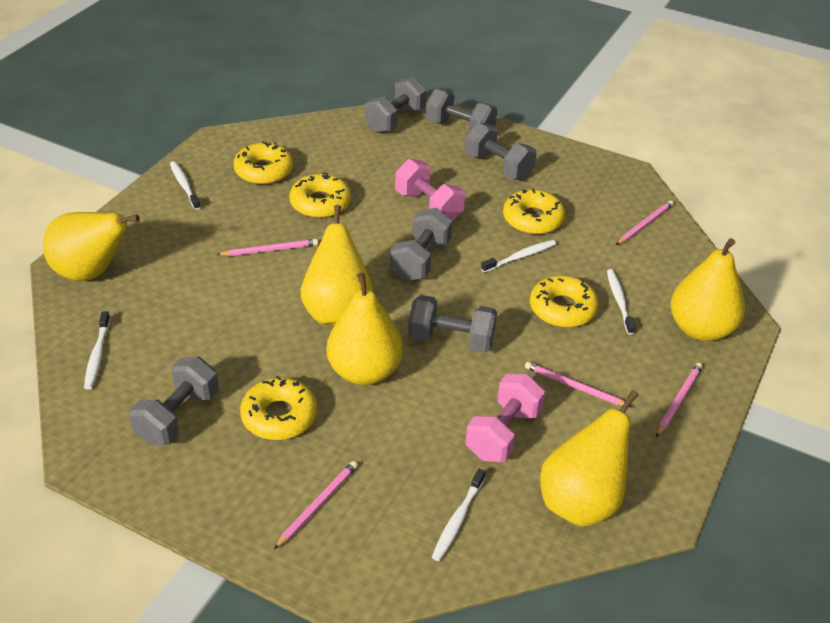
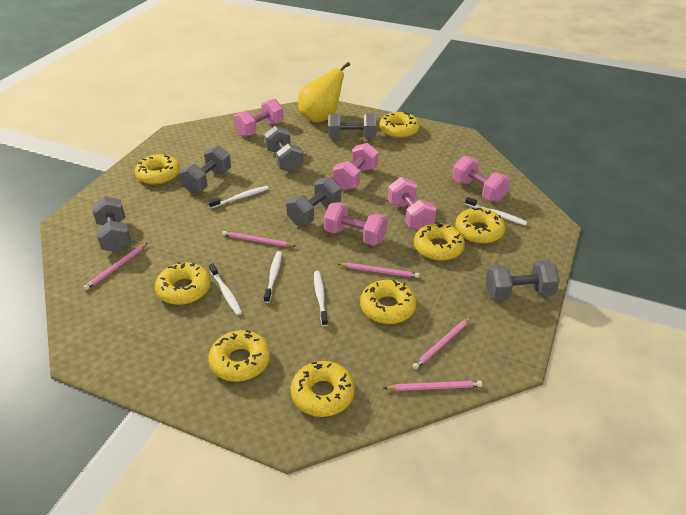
pink dumbbell: [395,159,465,222] [466,374,545,462] = 2 -> [234,99,284,137] [324,202,387,246] [333,143,378,190] [388,177,436,230] [452,156,510,202] = 5
yellow donut: [233,142,293,185] [240,376,317,440] [290,173,351,218] [503,189,565,235] [530,275,599,328] = 5 -> [135,154,180,185] [155,262,211,305] [209,330,270,382] [291,361,355,417] [360,280,416,324] [379,112,419,138] [414,222,465,261] [455,207,505,244] = 8
yellow pear: [43,212,140,281] [301,205,373,326] [327,273,403,385] [540,390,639,527] [670,238,745,341] = 5 -> [298,62,350,123] = 1

